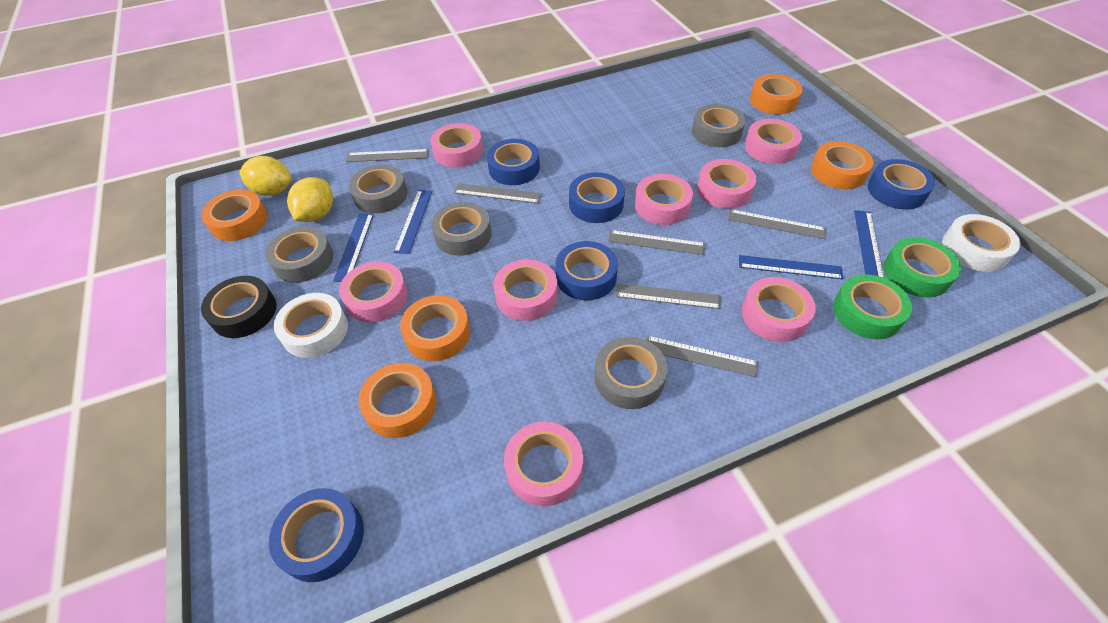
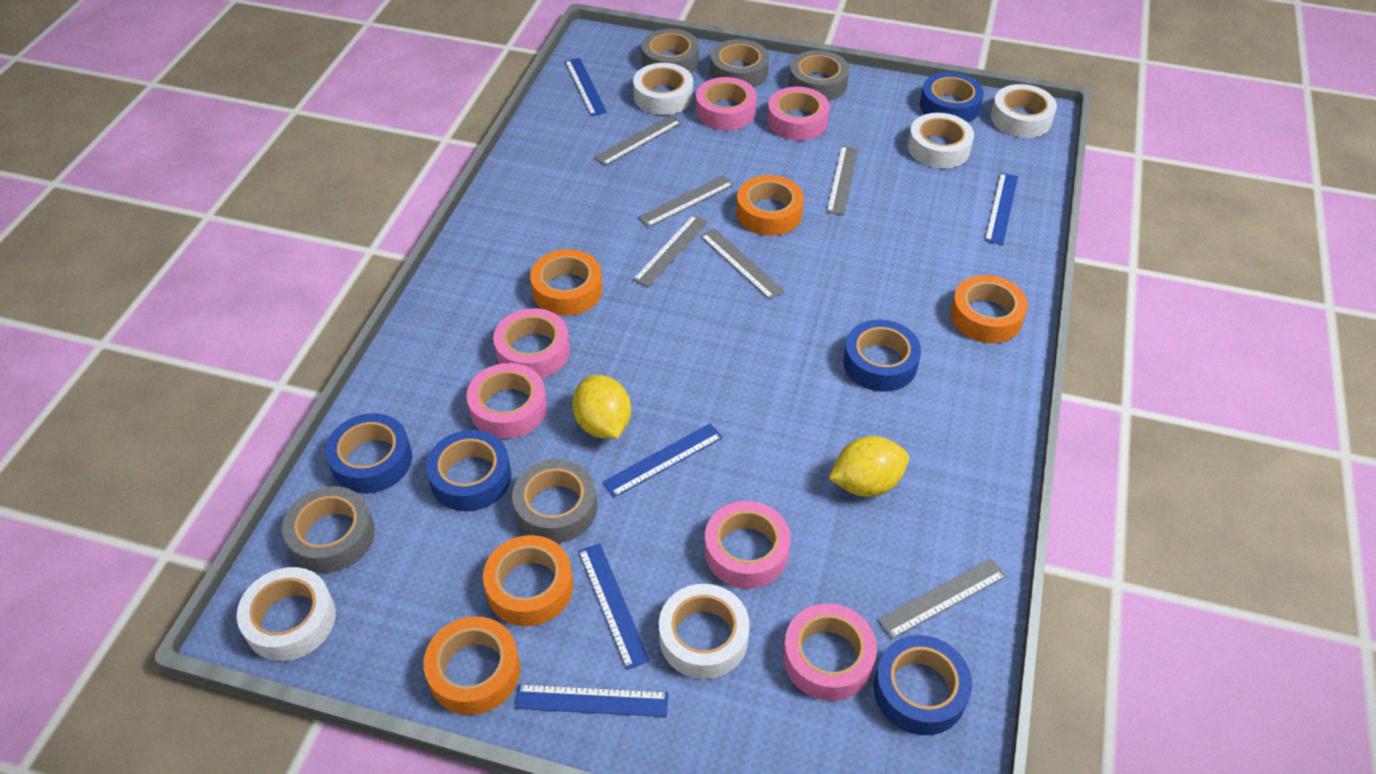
black tape: [201,276,277,338] = 1 -> none = 0
blue ruler: [333,213,374,282] [394,190,432,254] [739,255,843,279] [854,210,884,278] = 4 -> [514,684,669,717] [565,58,607,116] [578,543,650,670] [602,423,723,497] [985,173,1018,245] = 5
green tape: [833,274,912,339] [883,237,961,297] = 2 -> none = 0
pink tape: [339,261,408,323] [430,123,483,168] [493,259,558,321] [504,422,583,506] [635,174,693,225] [697,159,756,209] [742,277,816,342] [745,119,802,164] = 8 -> [466,363,547,439] [493,308,570,378] [696,77,757,130] [705,501,791,588] [767,87,830,141] [783,603,877,701] = 6
white tape: [274,293,348,358] [942,214,1020,272] = 2 -> [237,567,336,661] [633,63,693,115] [659,584,750,679] [908,113,974,168] [991,84,1057,138] = 5

